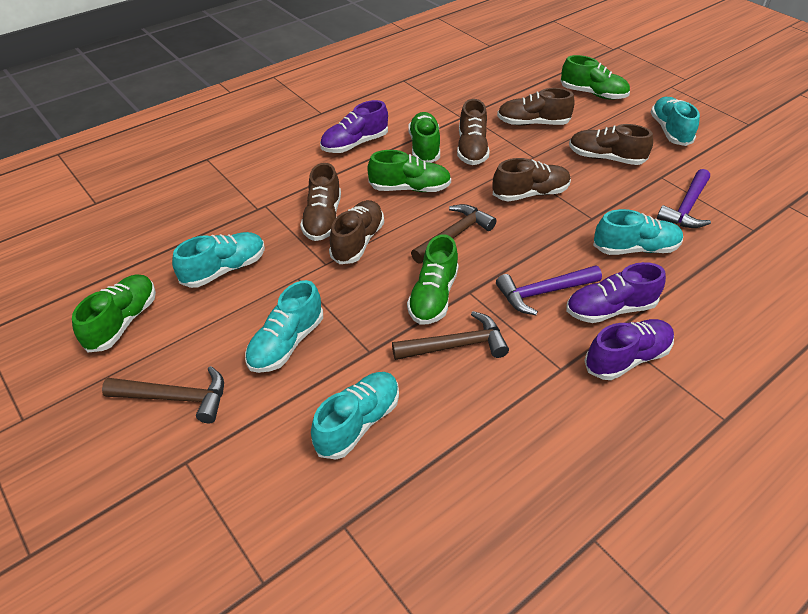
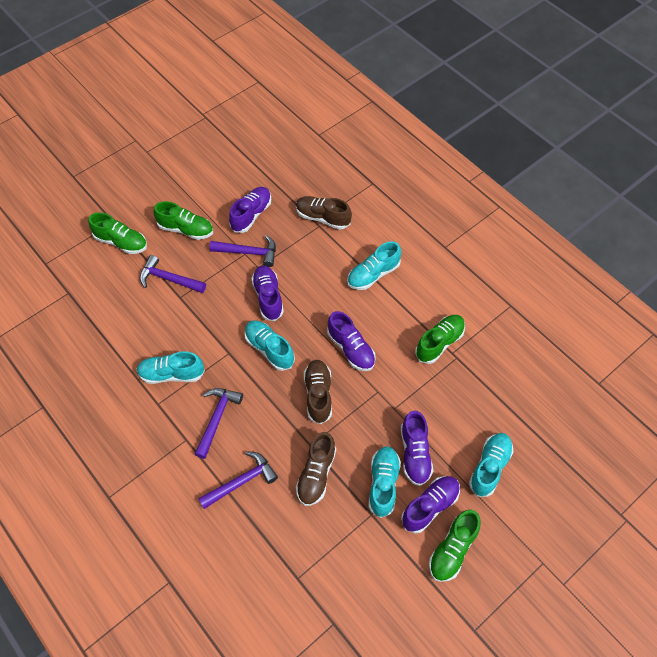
brown hammer: [102,366,224,423] [392,311,509,360] [411,204,497,264] = 3 -> none = 0
brown shoe: [300,163,341,241] [329,200,384,264] [457,99,489,165] [492,158,571,201] [497,88,575,126] [569,124,653,165] = 6 -> [296,196,352,230] [296,432,336,506] [304,360,332,424] = 3
green shoe: [72,274,156,353] [367,150,451,192] [407,234,459,325] [409,112,440,163] [560,55,630,100] = 5 -> [88,212,147,254] [154,201,213,240] [415,315,465,364] [429,510,481,582] = 4
purple hammer: [496,265,602,315] [657,169,711,228] = 2 -> [140,255,206,293] [195,388,243,459] [198,451,278,509] [209,235,276,267] = 4
purple shoe: [320,100,388,153] [566,262,666,323] [584,319,674,380] = 3 -> [229,187,271,233] [251,266,284,321] [327,311,376,371] [401,411,433,486] [401,476,460,533] = 5

